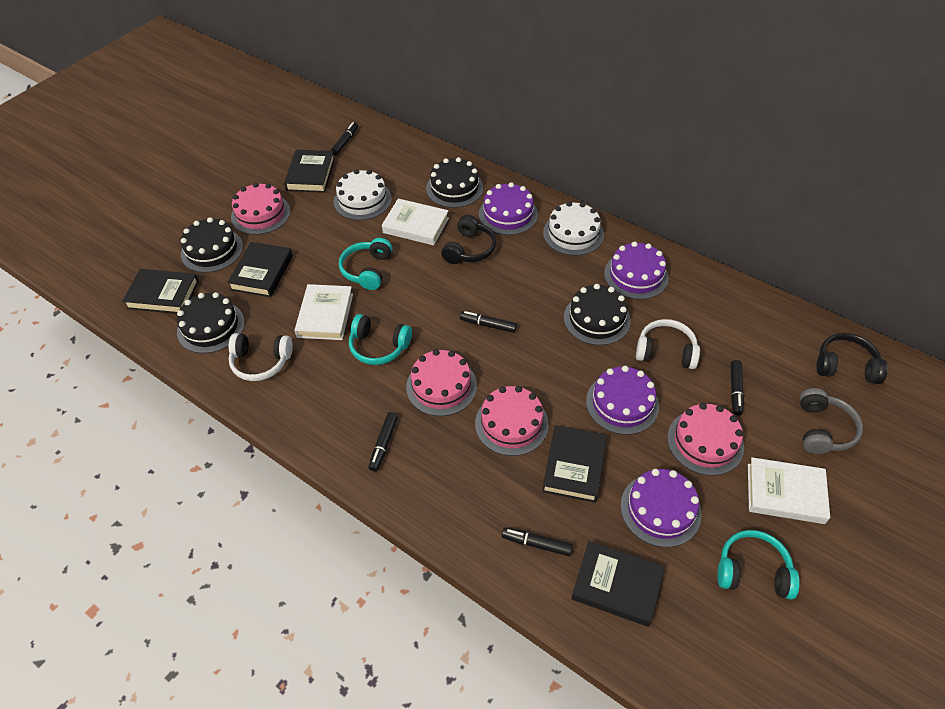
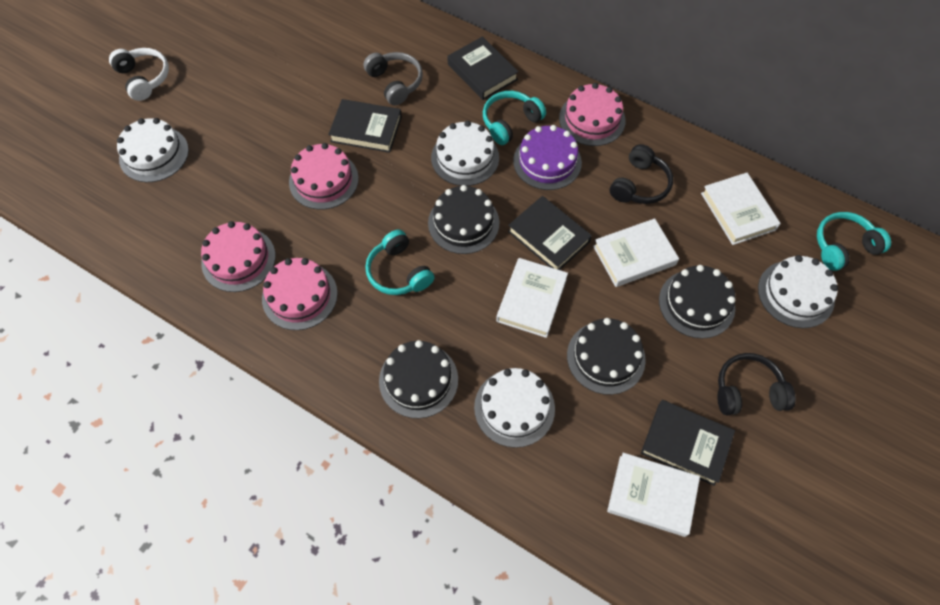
black book: [122,269,199,314] [227,242,293,297] [284,150,335,193] [542,425,607,503] [571,541,664,627] = 5 -> [328,99,402,153] [447,36,519,100] [508,196,592,270] [641,400,735,486] = 4
black marker: [331,122,358,155] [368,412,398,472] [460,311,517,333] [502,527,573,556] [731,360,744,415] = 5 -> none = 0
purple cake: [479,182,538,235] [586,366,659,435] [604,241,669,300] [621,469,701,547] = 4 -> [513,125,582,190] = 1
white book: [295,284,353,340] [382,199,449,245] [748,457,830,524] = 3 -> [496,258,568,338] [593,218,679,287] [607,453,700,537] [701,173,781,245] = 4
white cake: [334,169,392,220] [543,201,604,256] = 2 -> [117,118,189,182] [431,121,499,186] [474,368,555,448] [758,255,838,328] = 4
white headphones: [229,333,293,381] [636,319,700,369] = 2 -> [109,48,169,101] = 1

